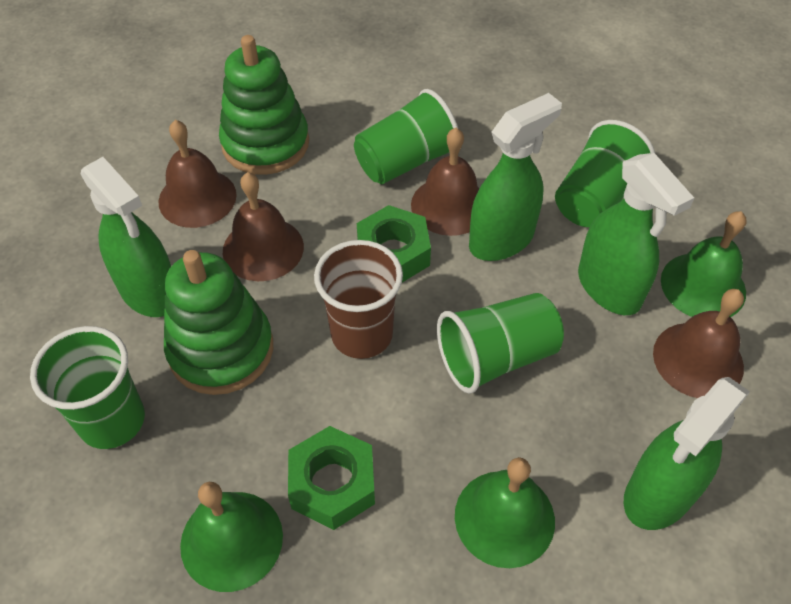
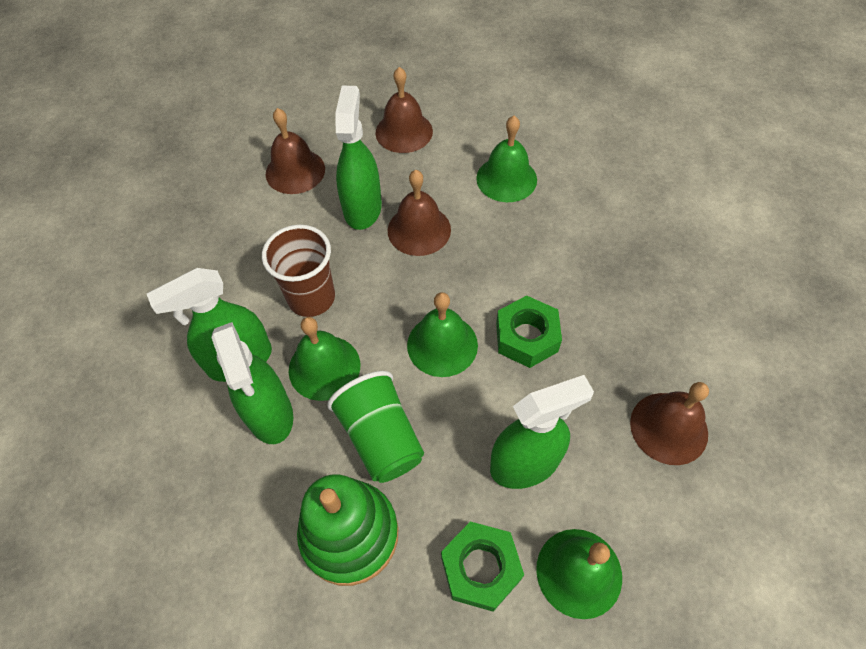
green bell: [180,482,283,592] [455,457,555,568] [661,211,746,317] = 3 -> [289,317,360,401] [407,292,478,377] [476,116,537,202] [536,529,622,619] = 4
green cup: [30,326,145,449] [354,89,458,184] [437,293,564,394] [555,120,655,227] = 4 -> [327,371,424,483] = 1
green stacking toy: [164,250,273,395] [219,35,309,175] = 2 -> [297,474,398,586] = 1

